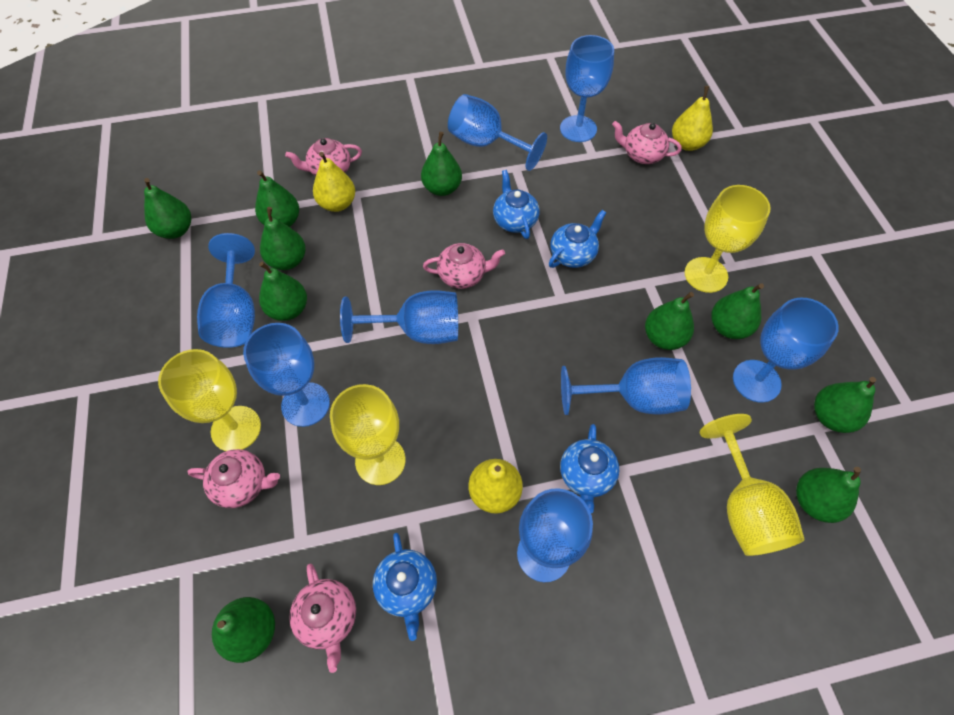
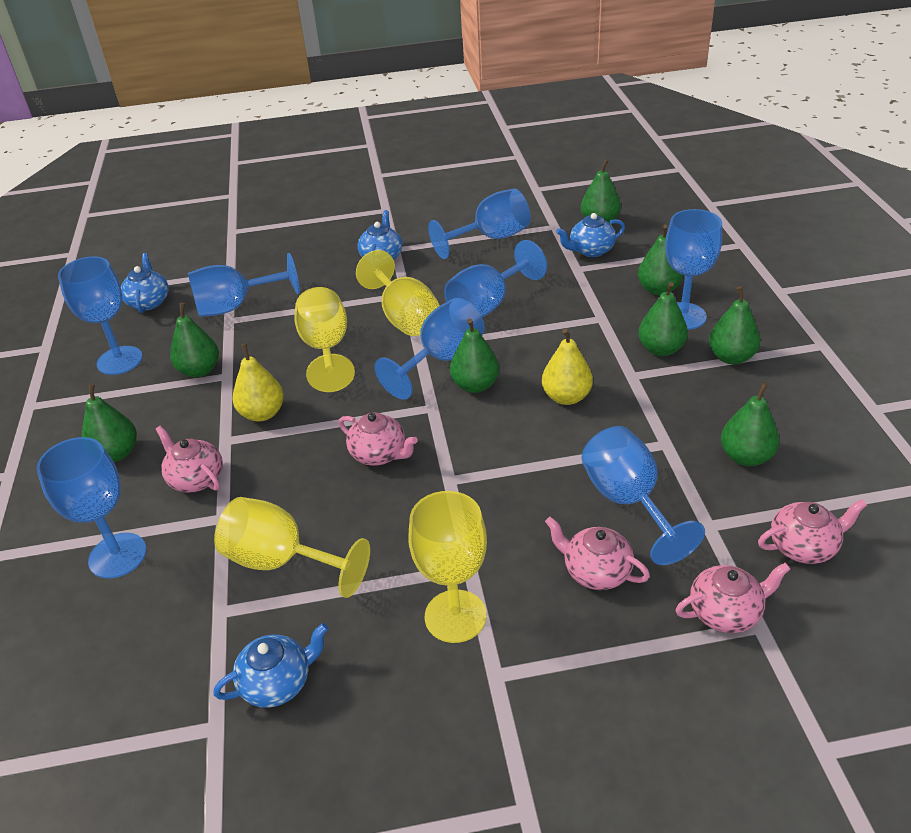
green pear: [144,178,191,239] [212,597,275,663] [255,171,299,227] [259,262,307,321] [260,207,306,270] [421,132,462,196] [645,292,694,350] [711,283,764,339] [796,467,861,523] [814,377,876,433] = 10 -> [82,383,137,462] [170,303,219,377] [450,318,499,393] [581,159,621,224] [638,224,683,296] [638,282,688,356] [709,286,760,364] [721,382,779,466] = 8
yellow pear: [313,152,355,212] [469,459,523,514] [672,86,713,151] = 3 -> [232,343,284,421] [542,328,593,405] = 2

